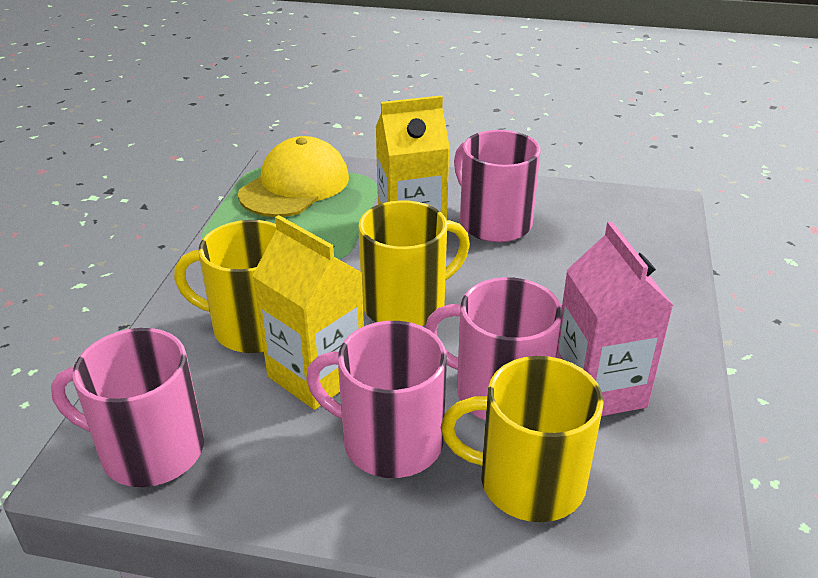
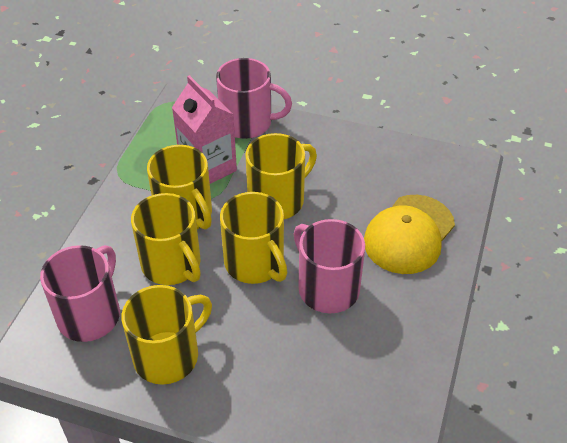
pink mug: [51,328,204,487] [306,321,447,478] [425,277,563,420] [454,130,541,242] = 4 -> [40,245,120,342] [216,58,292,139] [294,219,365,313] = 3
yellow carton: [252,215,364,410] [375,95,450,220] = 2 -> none = 0
yellow mug: [174,220,277,353] [358,200,470,326] [441,356,604,522] = 3 -> [121,285,212,385] [131,193,201,285] [147,145,212,230] [220,192,287,284] [245,133,317,219] = 5

